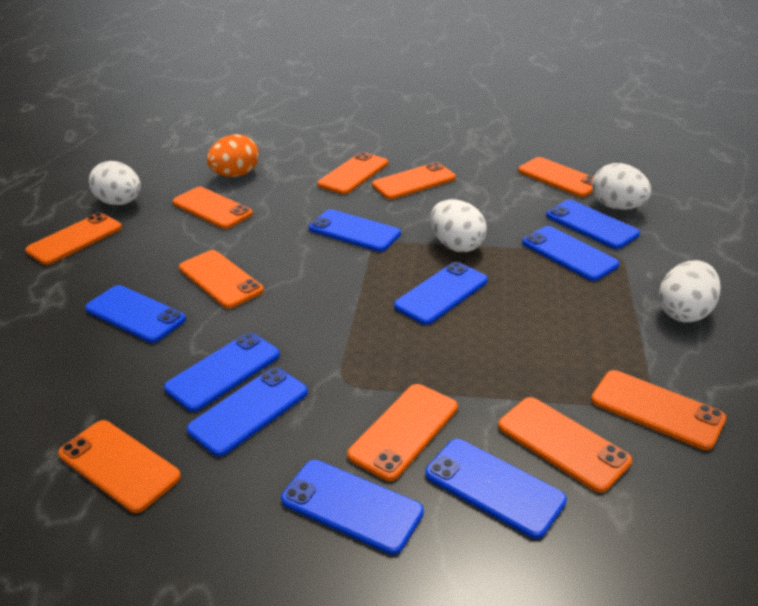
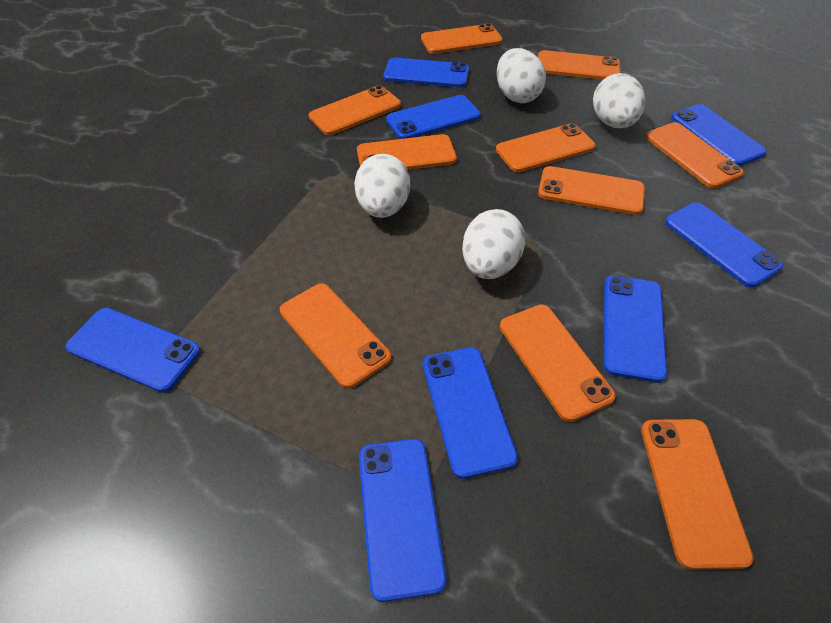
blue phone: [85,285,186,343] [164,332,280,412] [187,367,308,456] [281,460,424,555] [309,209,401,252] [394,262,488,325] [425,439,567,539] [522,226,620,281] [546,200,640,249] = 9 -> [65,308,200,393] [359,439,447,602] [384,58,469,88] [386,95,481,139] [423,347,518,479] [603,275,667,383] [665,202,783,288] [671,104,767,166] = 8
orange egg: [207,134,259,177] = 1 -> none = 0

